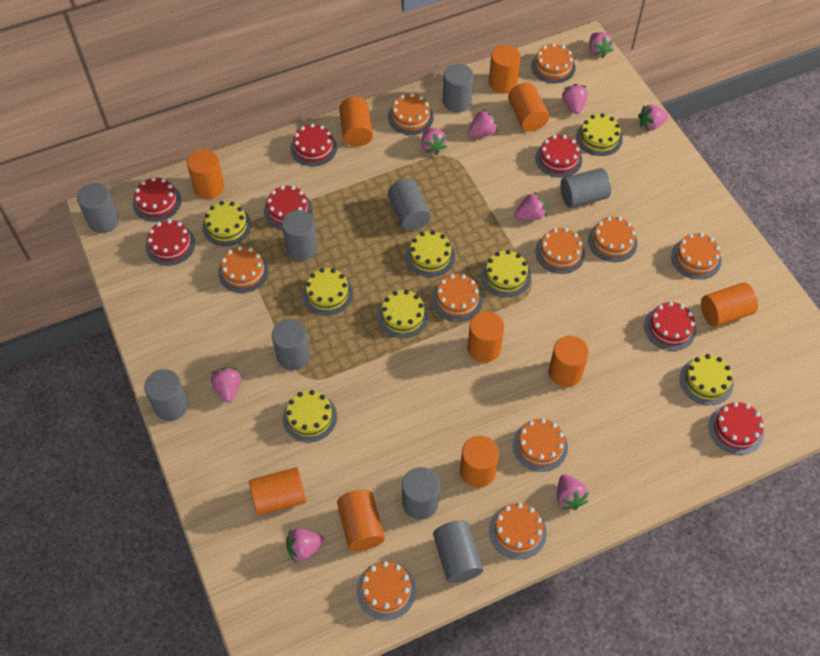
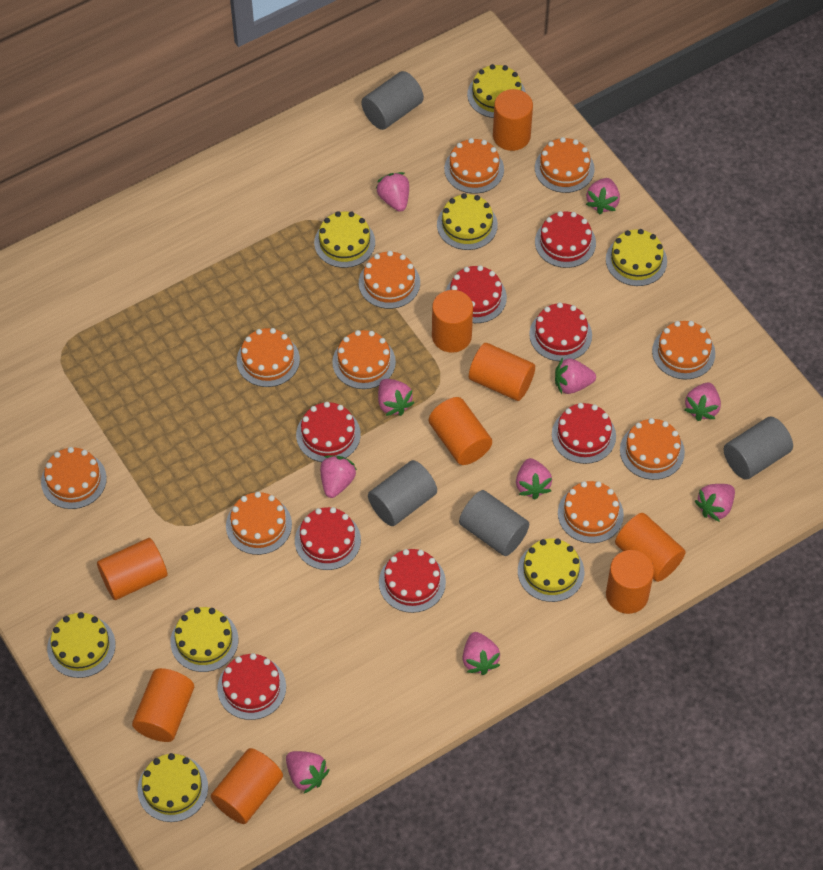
grey cylinder: [77,183,119,233] [144,369,189,421] [272,319,310,370] [282,210,318,261] [388,179,431,231] [402,467,440,520] [433,520,483,583] [443,64,474,112] [560,168,611,208] = 9 -> [361,71,424,130] [368,460,437,526] [459,490,529,556] [724,417,793,480] = 4
orange cylinder: [187,149,224,199] [249,467,306,516] [337,490,385,551] [339,97,373,147] [460,436,499,488] [468,311,504,363] [489,45,521,94] [508,82,549,131] [549,336,589,387] [701,283,758,327] = 10 -> [97,538,167,600] [132,668,194,742] [211,748,283,824] [429,397,492,465] [432,290,473,353] [469,343,535,401] [493,89,533,151] [606,550,654,614] [615,513,686,582] = 9
pink strawberry: [211,367,241,403] [286,528,325,563] [421,128,447,155] [468,109,498,137] [515,192,547,220] [557,474,589,510] [562,84,588,114] [589,32,614,58] [638,105,669,131] = 9 -> [286,751,329,793] [320,455,357,498] [376,172,409,212] [378,379,414,416] [462,632,500,675] [516,458,552,499] [555,358,596,394] [586,178,620,214] [684,382,721,421] [695,484,735,522] = 10
red cake: [133,177,181,222] [146,219,195,266] [264,186,312,230] [290,123,337,166] [535,135,582,178] [644,302,696,351] [709,402,764,455] = 7 -> [217,653,286,720] [295,507,361,570] [296,402,361,462] [379,549,446,613] [446,265,507,323] [529,302,592,361] [535,211,596,268] [552,403,616,464] = 8

